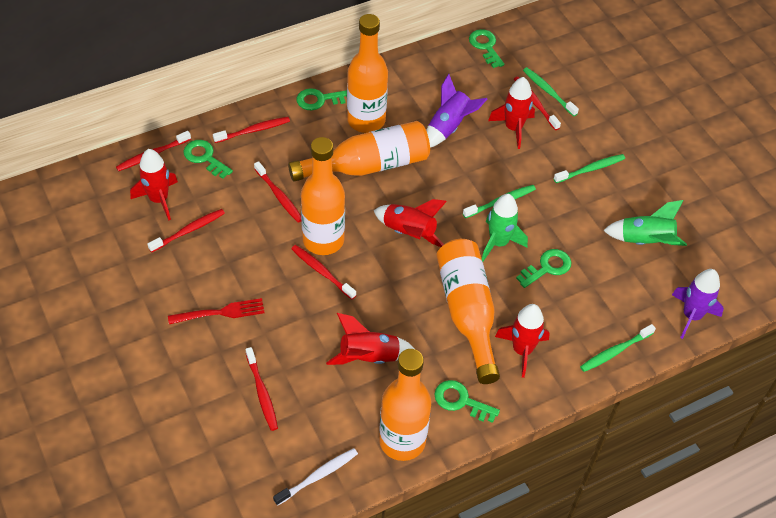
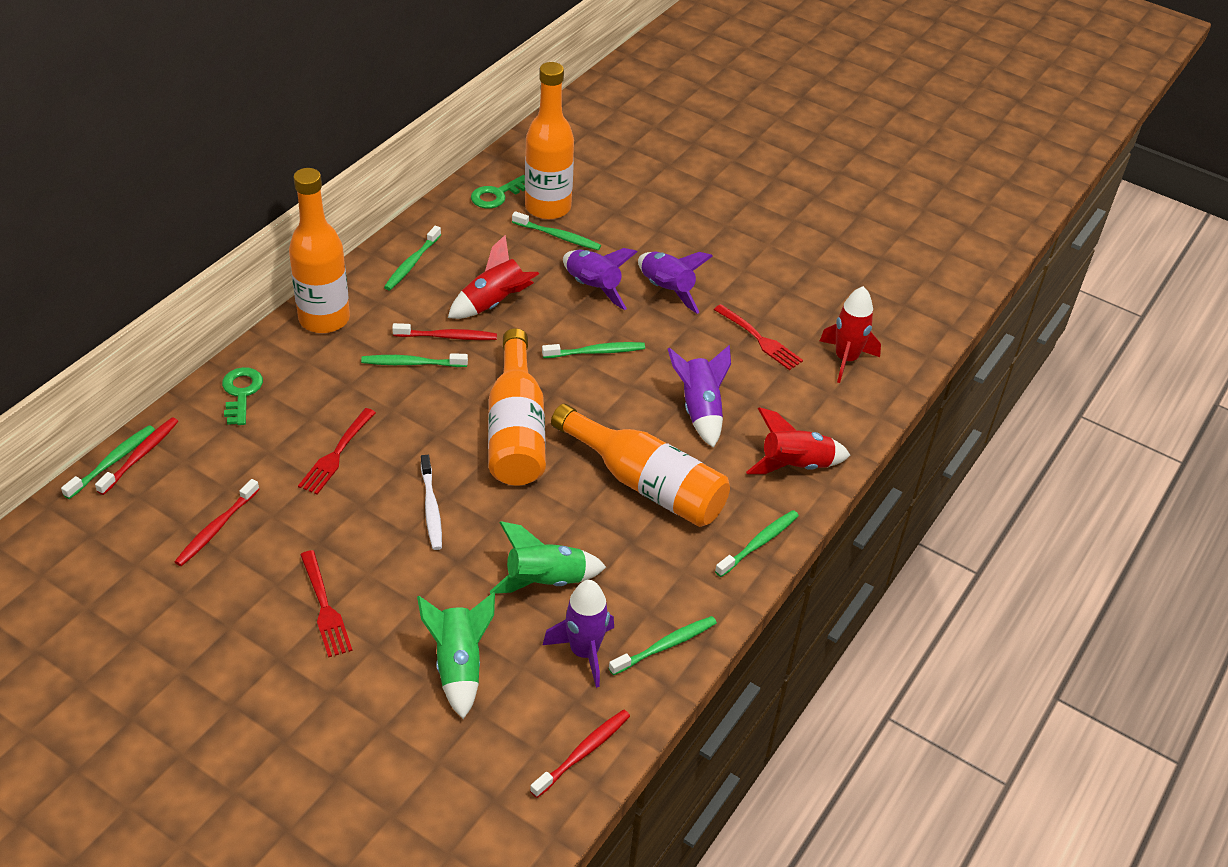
green key: [183,140,233,179] [296,88,347,110] [434,380,500,423] [469,29,505,68] [516,249,572,288] = 5 -> [222,367,263,425] [471,175,525,209] = 2
green toothbrush: [463,185,536,218] [523,67,579,116] [554,154,625,183] [580,324,656,372] = 4 -> [61,425,155,499] [361,353,468,367] [384,226,441,290] [512,211,601,250] [542,342,645,358] [609,616,717,675] [715,510,799,577] = 7
orange bottle: [288,121,430,182] [301,137,345,255] [347,14,388,133] [379,349,431,461] [436,239,500,384] = 5 -> [289,168,350,333] [488,328,546,485] [525,62,574,220] [551,404,730,527] = 4
purple rocket: [426,74,488,148] [672,269,724,339] = 2 -> [543,580,614,688] [563,248,637,310] [638,252,713,314] [668,345,731,448] = 4
red fork: [168,298,264,324] = 1 -> [298,408,376,494] [300,550,352,658] [714,304,803,370] = 3
red rocket: [130,149,178,221] [326,313,414,365] [374,199,447,247] [488,77,535,149] [495,304,550,378] = 5 -> [448,235,539,319] [746,407,850,474] [820,286,881,383] = 3
red toothbrush: [116,131,191,172] [147,209,225,253] [213,117,290,143] [246,347,278,431] [254,161,301,222] [291,245,356,299] [514,77,561,130] = 7 -> [95,417,178,495] [174,479,260,566] [392,323,497,340] [530,709,630,798] = 4

